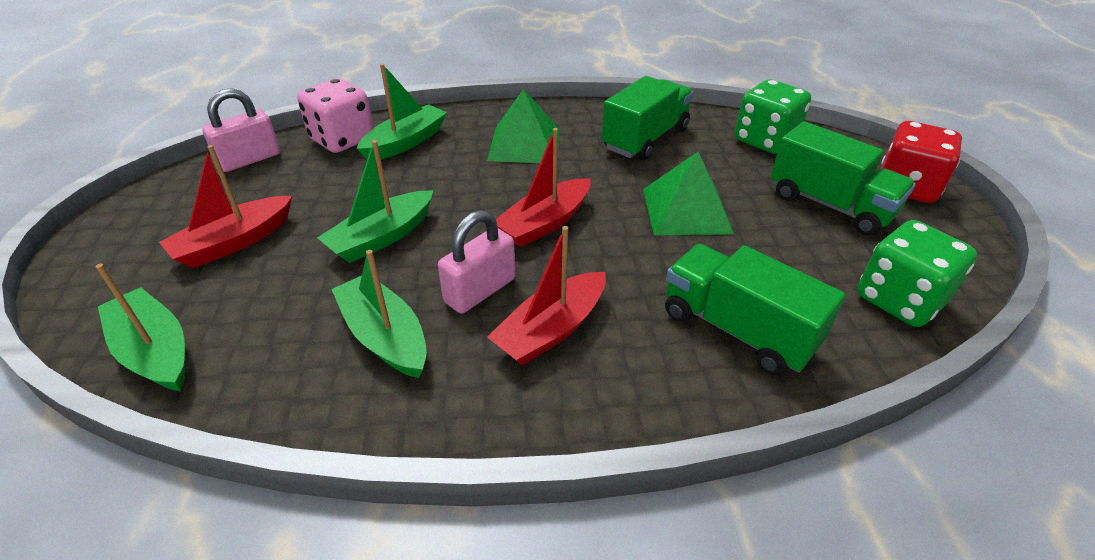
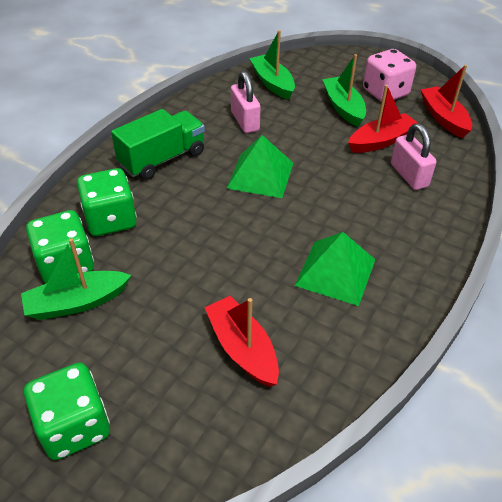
green boat: [96,264,185,391] [317,140,433,263] [331,250,427,378] [357,64,447,161] = 4 -> [21,238,131,320] [249,30,295,100] [322,54,366,127] = 3
green dice: [735,79,811,154] [857,220,977,327] = 2 -> [24,363,110,460] [26,210,94,283] [77,168,137,236] = 3
green truck: [601,76,693,161] [665,244,846,375] [771,121,916,236] = 3 -> [111,109,205,180] = 1
red dice: [881,121,962,203] = 1 -> none = 0

